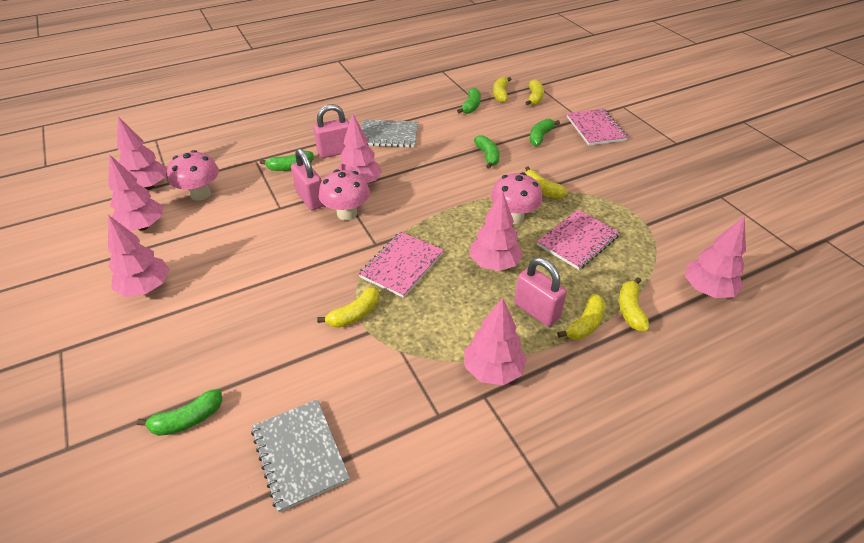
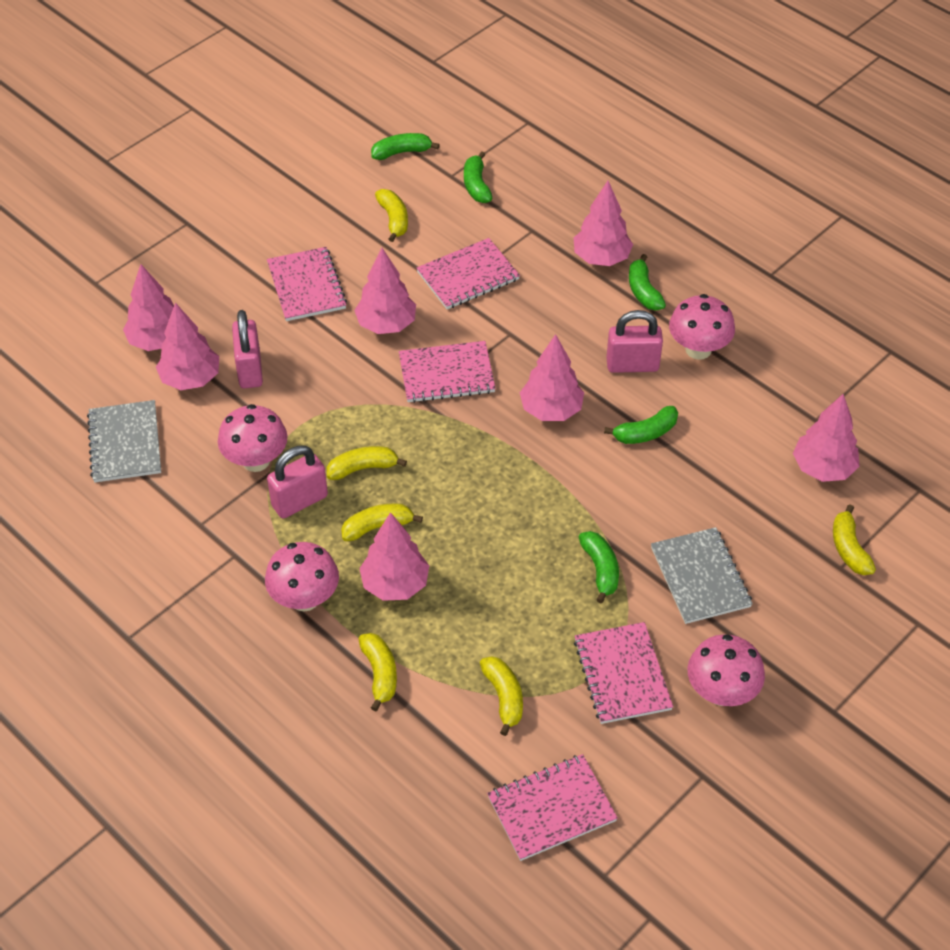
pink mushroom: [167,150,219,201] [319,169,370,220] [491,172,543,224] = 3 -> [218,404,287,472] [265,542,339,611] [669,294,735,360] [687,634,765,706] = 4
pink notebook: [359,231,444,298] [537,210,620,270] [567,109,628,146] = 3 -> [267,247,347,321] [399,341,496,403] [416,238,520,309] [487,754,618,861] [574,622,673,724] = 5

